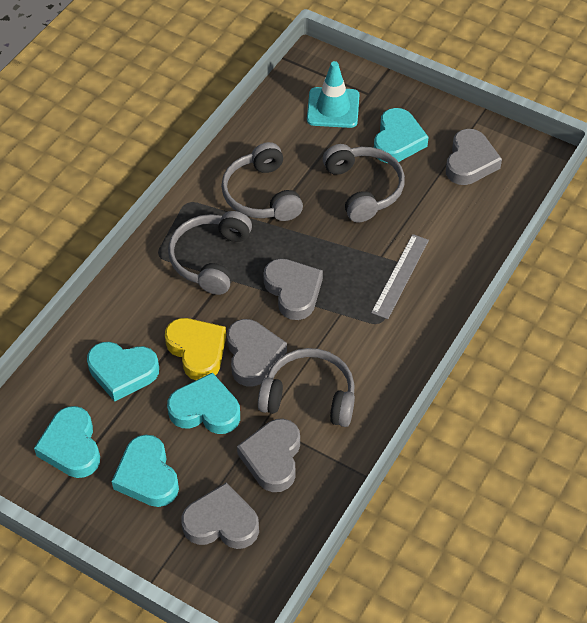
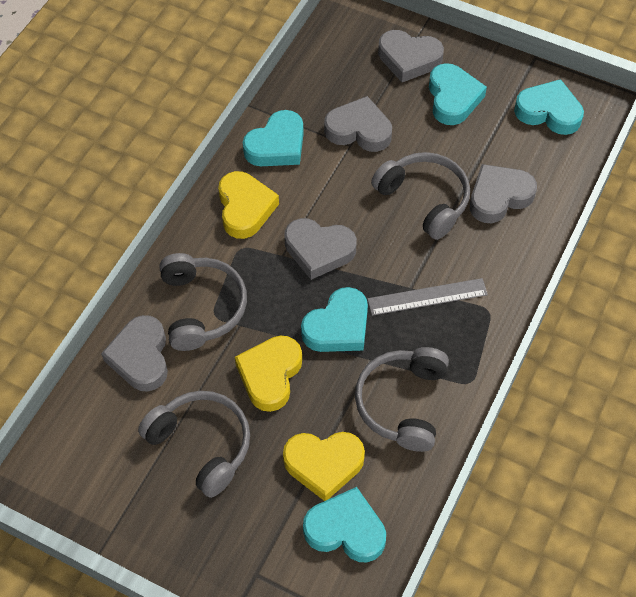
turquoise traffic cone: [307,61,360,128] = 1 -> none = 0
yellow heart: [165,318,226,380] = 1 -> [218,171,279,239] [235,335,302,412] [283,432,365,501] = 3

